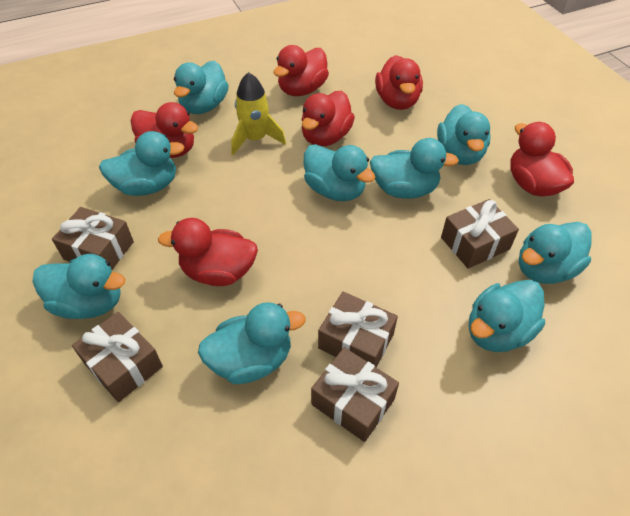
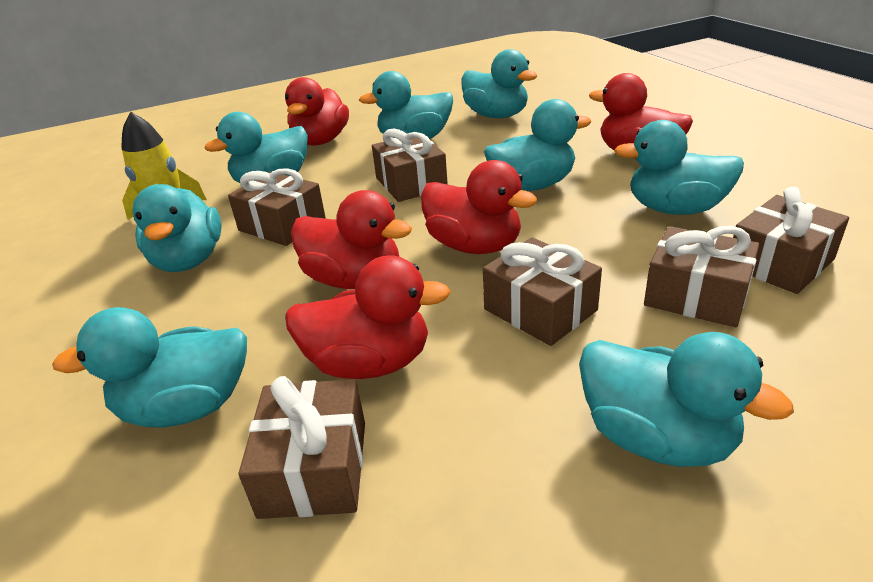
brown gift: [52,207,134,270] [72,312,163,402] [311,347,399,442] [318,292,398,367] [441,199,519,269] = 5 -> [228,168,326,246] [239,376,365,519] [372,129,448,202] [483,237,602,346] [644,226,760,327] [733,187,849,294] = 6
red duck: [131,102,198,158] [158,218,258,286] [273,45,329,96] [301,91,355,146] [375,55,423,110] [510,122,574,196] = 6 -> [285,77,349,146] [285,255,451,379] [291,190,412,289] [421,160,538,254] [589,73,693,150] = 5
turquoise duck: [32,254,125,319] [99,131,185,196] [174,61,229,114] [198,302,306,384] [304,144,376,201] [370,138,459,199] [437,104,491,165] [469,280,545,352] [519,222,592,284] = 9 -> [52,307,247,427] [132,184,221,272] [205,112,308,183] [359,71,453,139] [462,49,537,118] [484,99,591,191] [579,332,794,467] [614,120,744,215] = 8

